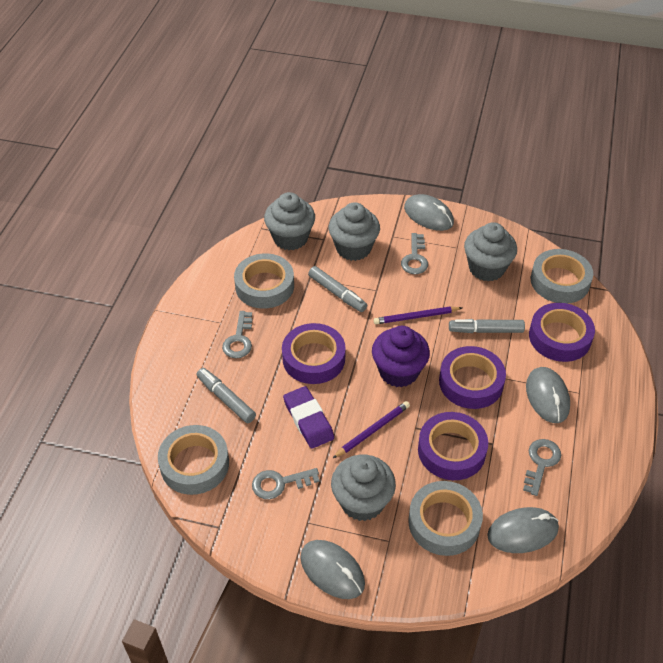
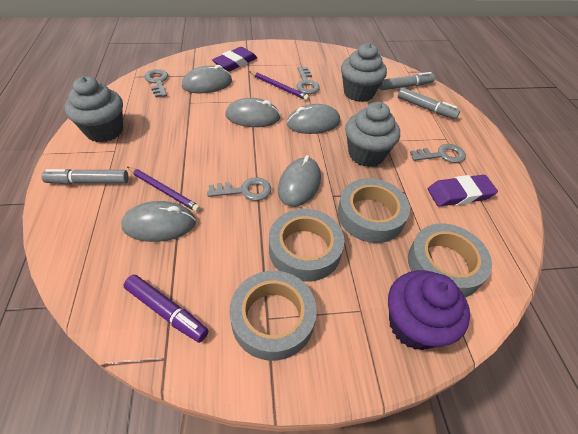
grey cupcake: [264,192,315,250] [328,202,380,261] [331,455,396,521] [464,222,517,282] = 4 -> [65,76,123,143] [341,43,387,102] [345,102,400,167] = 3
grey mouse: [300,540,365,599] [404,194,454,231] [487,507,559,553] [526,367,570,423] = 4 -> [121,201,196,242] [182,65,232,93] [225,98,281,127] [278,155,321,207] [287,104,341,134] = 5
purple eraser: [283,386,334,449] = 1 -> [212,47,257,72] [428,175,498,207] = 2
purple marker: none = 0 -> [123,275,208,343] = 1
purple tape: [282,323,346,384] [418,412,488,480] [439,346,506,409] [529,303,595,362] = 4 -> none = 0

